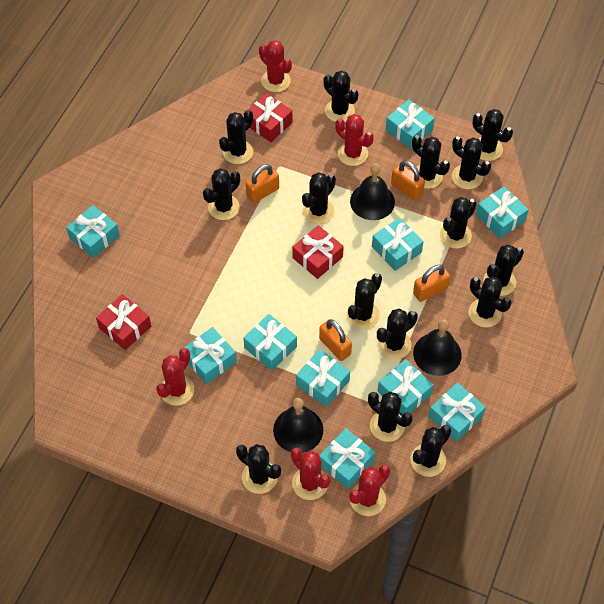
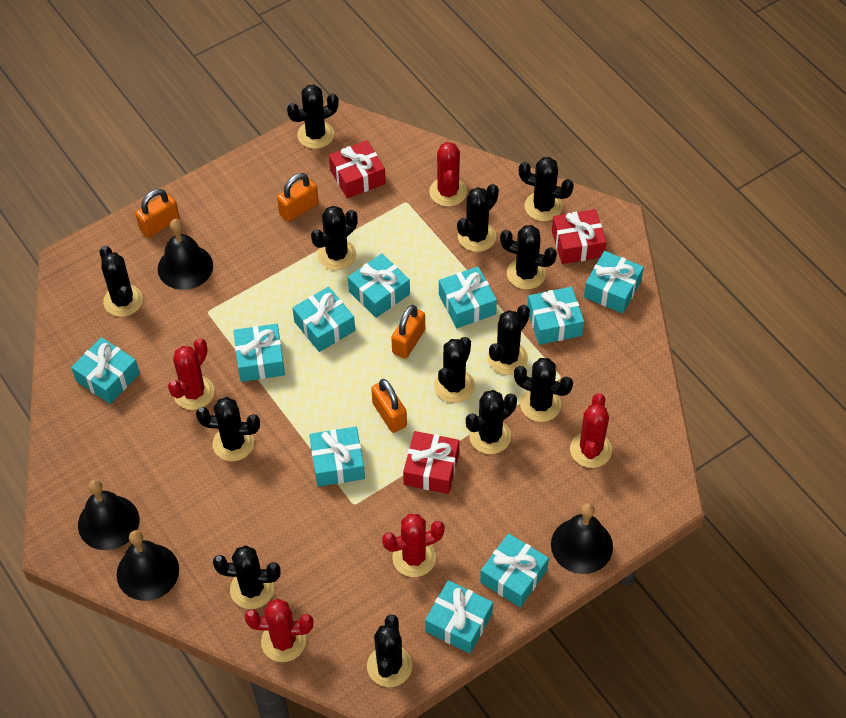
black bell: [273,398,323,453] [350,163,395,220] [413,319,462,376] = 3 -> [78,479,139,550] [117,530,179,601] [158,219,213,290] [551,503,613,574] = 4
black cactus: [203,168,240,220] [219,110,253,164] [236,444,281,494] [302,172,336,224] [324,70,359,122] [347,273,382,329] [368,392,413,442] [377,309,418,359] [410,425,451,477] [412,135,450,189] [440,197,477,249] [452,136,491,189] [468,276,512,327] [473,109,513,161] [483,245,524,296] = 15 -> [100,246,143,317] [196,397,260,461] [213,545,281,609] [287,85,339,149] [311,206,358,270] [367,615,412,687] [434,337,475,403] [457,184,499,252] [466,390,517,454] [488,305,530,375] [500,225,557,289] [514,358,573,422] [519,157,574,221] = 13

